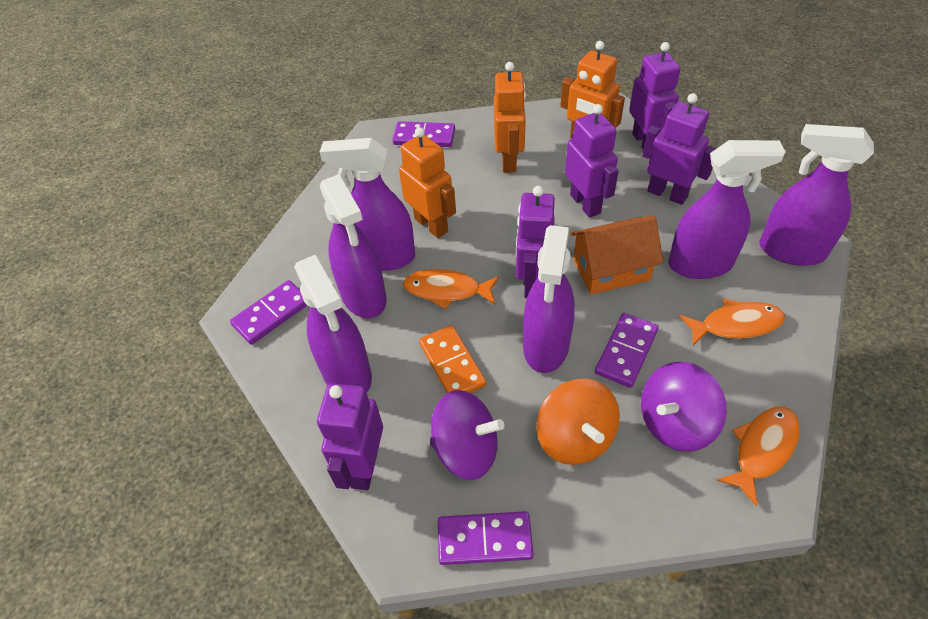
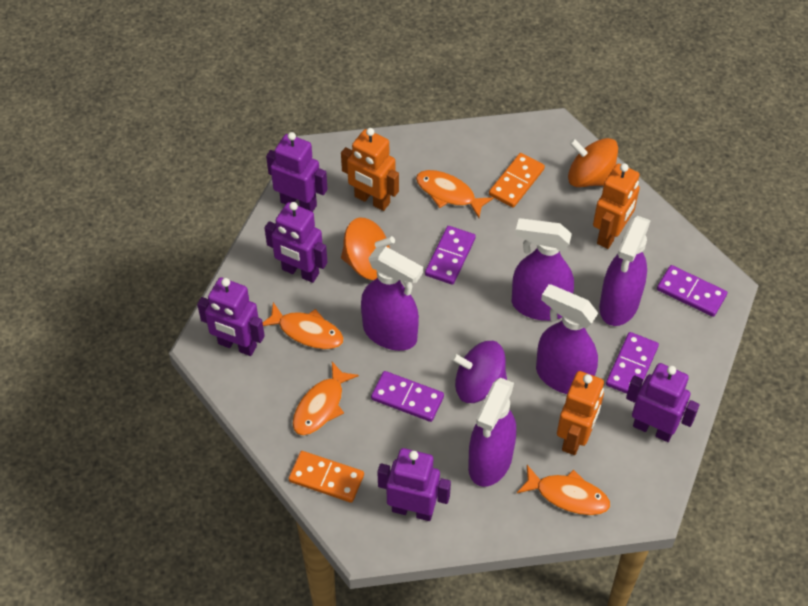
orange domino: [419,325,486,393] = 1 -> [288,451,364,503] [489,153,545,208] = 2
orange fish: [403,269,499,309] [680,299,785,346] [717,406,800,507] = 3 -> [263,302,344,349] [293,362,359,436] [416,170,494,218] [517,465,610,515] = 4
orange house: [570,216,663,295] = 1 -> none = 0
orange spinning top: [537,379,620,465] = 1 -> [341,218,395,280] [568,138,618,187] = 2
purple spinning top: [430,390,504,480] [641,362,727,452] = 2 -> [451,341,507,403] = 1
purple spray bottle: [294,255,372,393] [319,138,415,271] [320,174,387,318] [523,225,575,373] [668,140,786,279] [759,124,874,266] = 6 -> [361,246,423,351] [468,378,516,487] [512,218,574,321] [536,284,598,394] [599,216,651,326] = 5

